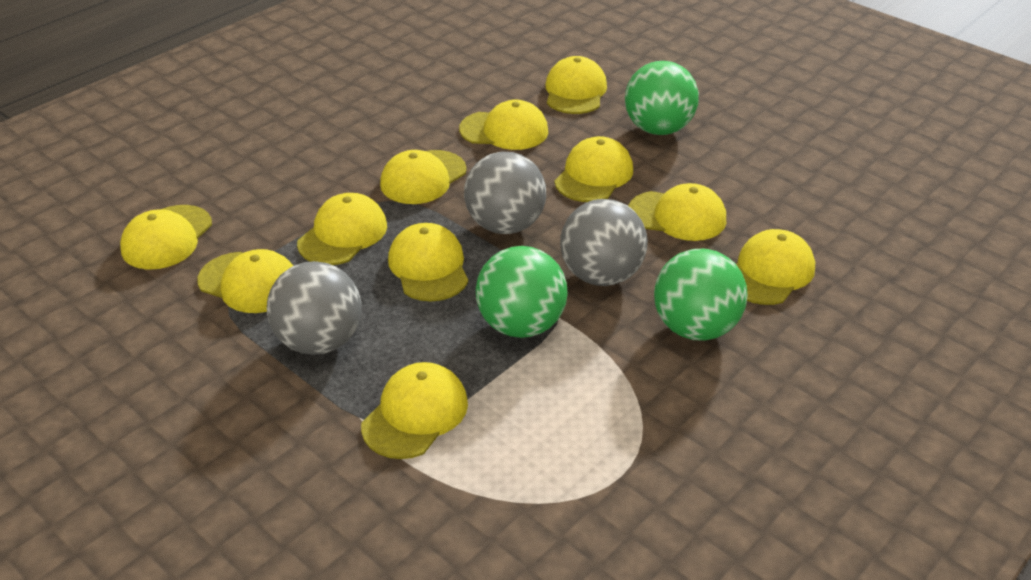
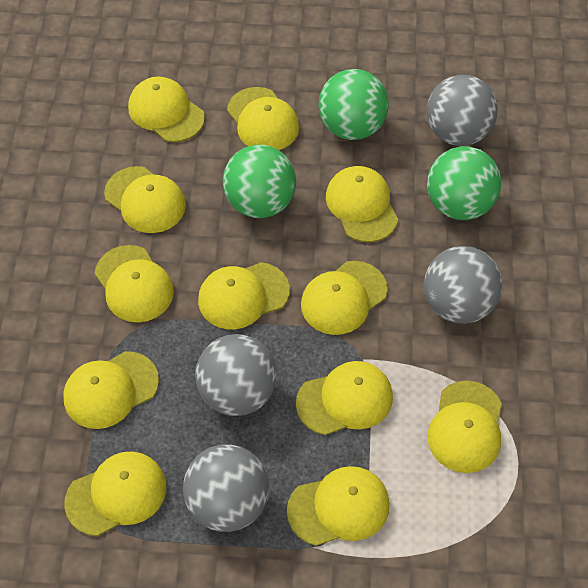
grey ball: [267,261,361,355] [464,151,546,234] [560,199,648,286] = 3 -> [183,444,269,532] [195,334,277,416] [424,246,503,324] [427,75,498,146] = 4
yellow cap: [120,205,212,269] [197,249,293,313] [297,193,387,265] [361,362,468,459] [380,150,467,204] [388,223,468,301] [459,100,548,150] [546,56,607,114] [554,136,633,202] [628,183,726,241] [736,229,815,305] = 11 -> [63,351,159,429] [64,452,166,536] [95,245,174,322] [104,166,186,233] [128,77,205,142] [198,262,290,329] [227,87,299,150] [287,466,390,546] [296,361,393,435] [301,261,387,335] [326,166,398,242] [427,380,502,473] = 12

